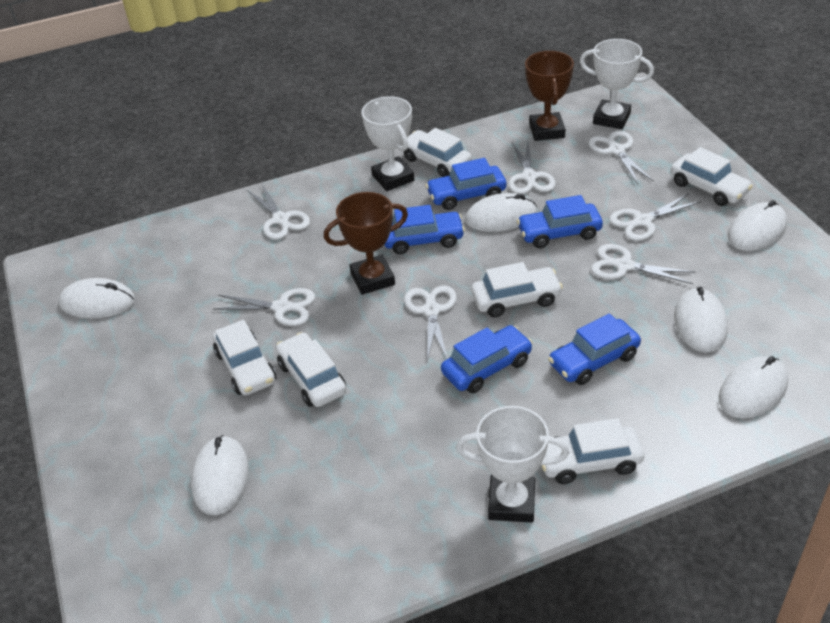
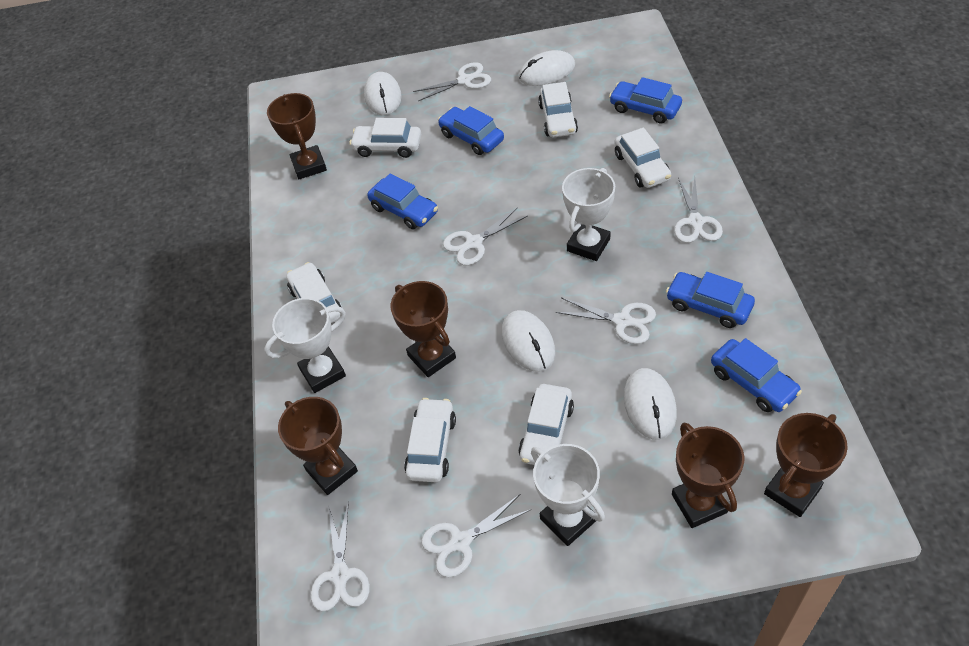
brown trophy: [324,192,408,295] [525,51,574,141] = 2 -> [267,93,327,179] [278,397,358,495] [390,281,456,377] [672,423,744,528] [764,413,848,517] = 5
white mouse: [59,278,135,319] [191,435,249,515] [465,193,537,232] [674,287,728,353] [719,356,788,419] [728,200,787,251] = 6 -> [364,72,402,115] [502,310,555,372] [519,50,575,86] [624,368,677,440] = 4
white scissors: [213,288,315,326] [247,184,310,240] [404,285,457,361] [508,141,556,194] [588,131,654,184] [591,244,696,284] [609,193,701,241] = 7 -> [311,501,370,612] [413,62,491,101] [421,494,532,577] [443,207,527,265] [556,298,656,344] [674,178,723,243] = 6

